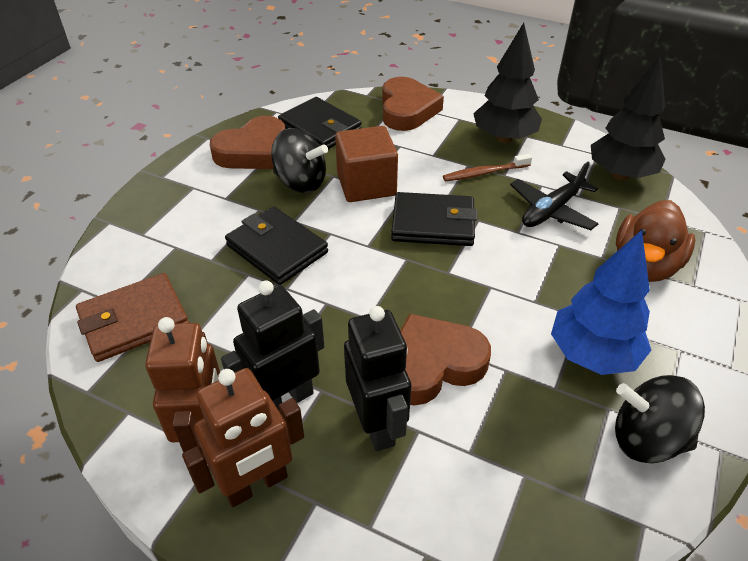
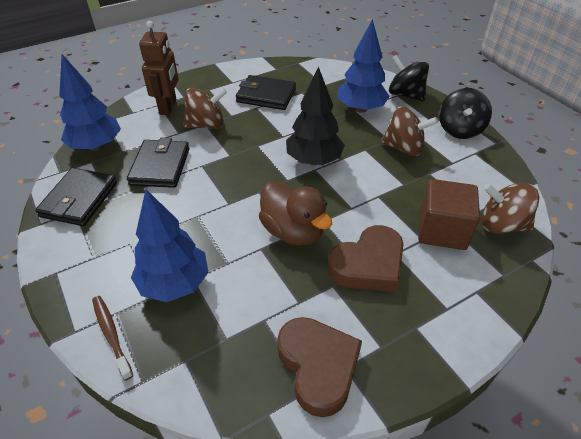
black plane: [510,162,599,230] = 1 -> none = 0
black robot: [221,281,324,412] [344,306,412,451] = 2 -> none = 0
black tree: [473,22,542,143] [591,55,666,180] = 2 -> [286,67,345,165] = 1
blue tree: [551,230,651,375] = 1 -> [59,54,121,151] [131,189,209,302] [337,19,390,113] = 3
brown heart: [210,116,285,169] [382,77,444,131] [400,314,491,405] = 3 -> [277,317,362,417] [328,225,403,292] = 2
brown robot: [145,317,220,453] [182,368,304,507] = 2 -> [139,21,178,115] = 1
brown spinning top: none = 0 -> [183,88,227,129] [381,106,438,156] [482,183,539,234] = 3
brown wallet: [76,273,189,362] = 1 -> none = 0

